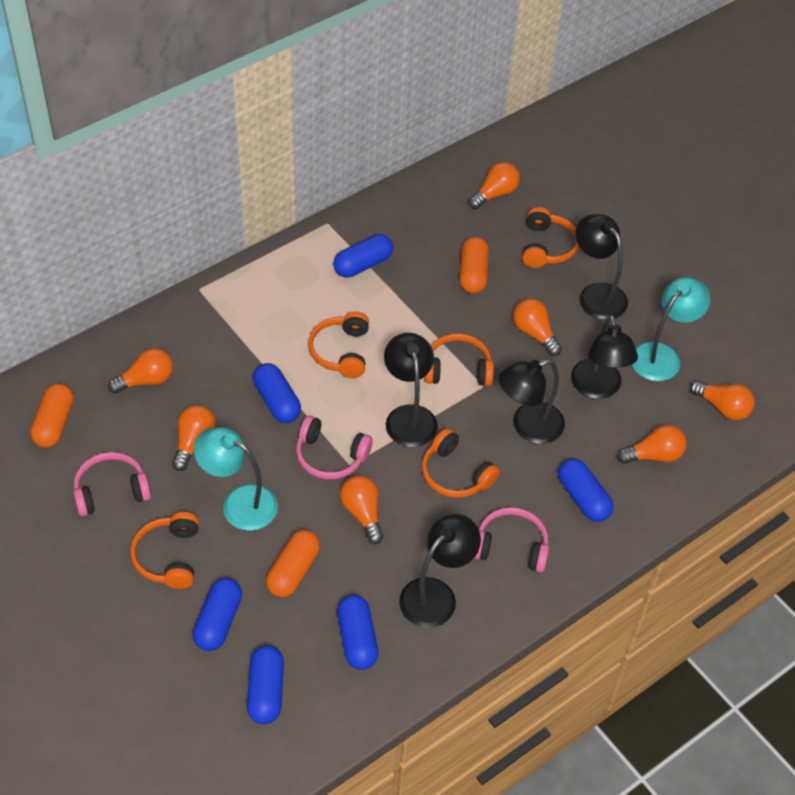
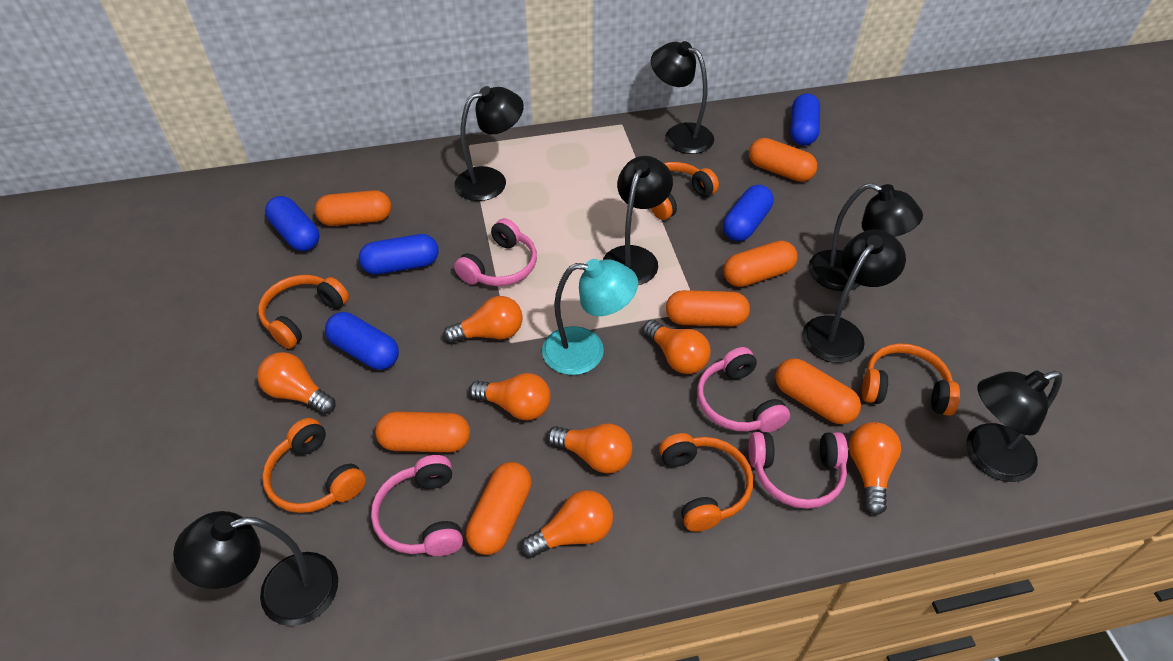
black lamp: [384,333,438,447] [399,514,481,628] [499,359,565,444] [571,315,638,399] [576,214,628,320] = 5 -> [173,511,338,626] [454,86,524,201] [603,156,673,285] [651,41,714,154] [802,229,906,363] [809,183,923,291] [966,370,1062,482] = 7
blue capsule: [193,578,242,651] [247,645,284,724] [253,363,301,423] [333,234,393,278] [337,595,379,670] [558,459,613,522] = 6 -> [265,196,319,251] [325,312,399,370] [359,234,439,275] [723,185,774,241] [790,93,820,146] = 5
orange capsule: [30,383,74,448] [266,530,320,597] [459,237,489,294] = 3 -> [315,190,391,226] [375,411,470,452] [466,462,532,555] [666,290,750,326] [723,241,798,287] [749,138,817,182] [775,358,861,424] = 7
pink headphones: [73,452,151,516] [296,416,373,479] [474,507,549,573] = 3 -> [371,455,463,556] [454,218,537,286] [697,347,790,432] [749,432,848,509] = 4
turquoise lamp: [194,427,278,531] [632,277,711,381] = 2 -> [542,259,638,375] = 1

